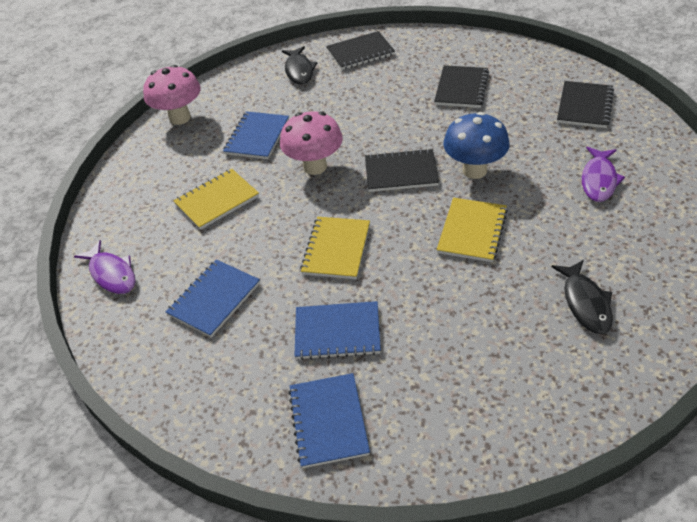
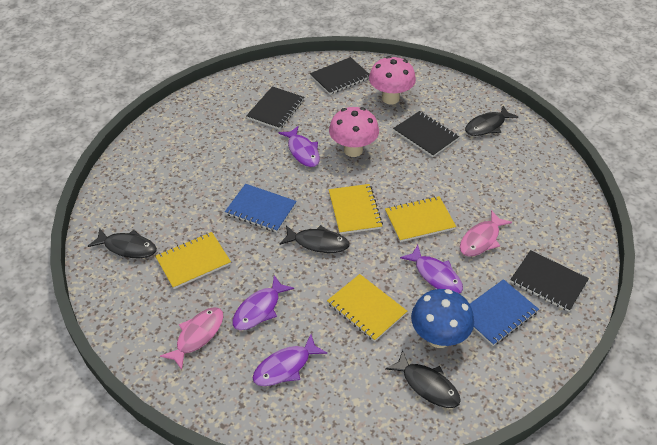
black fish: [282,46,317,84] [551,260,613,334] = 2 -> [88,228,157,258] [280,225,350,253] [385,350,461,408] [465,105,518,136] = 4
blue notebook: [166,259,260,337] [223,111,289,159] [288,373,370,468] [295,301,381,360] = 4 -> [225,184,297,232] [470,279,539,346] = 2
pink fish: none = 0 -> [160,307,224,370] [460,210,512,256] = 2
purple fish: [74,240,136,294] [582,147,625,202] = 2 -> [232,275,294,330] [253,334,327,386] [278,126,320,167] [400,245,463,293] = 4
yellow notebook: [173,169,259,230] [300,217,370,279] [437,198,508,262] = 3 -> [155,232,231,289] [327,274,407,342] [329,184,383,234] [385,196,456,242] = 4

